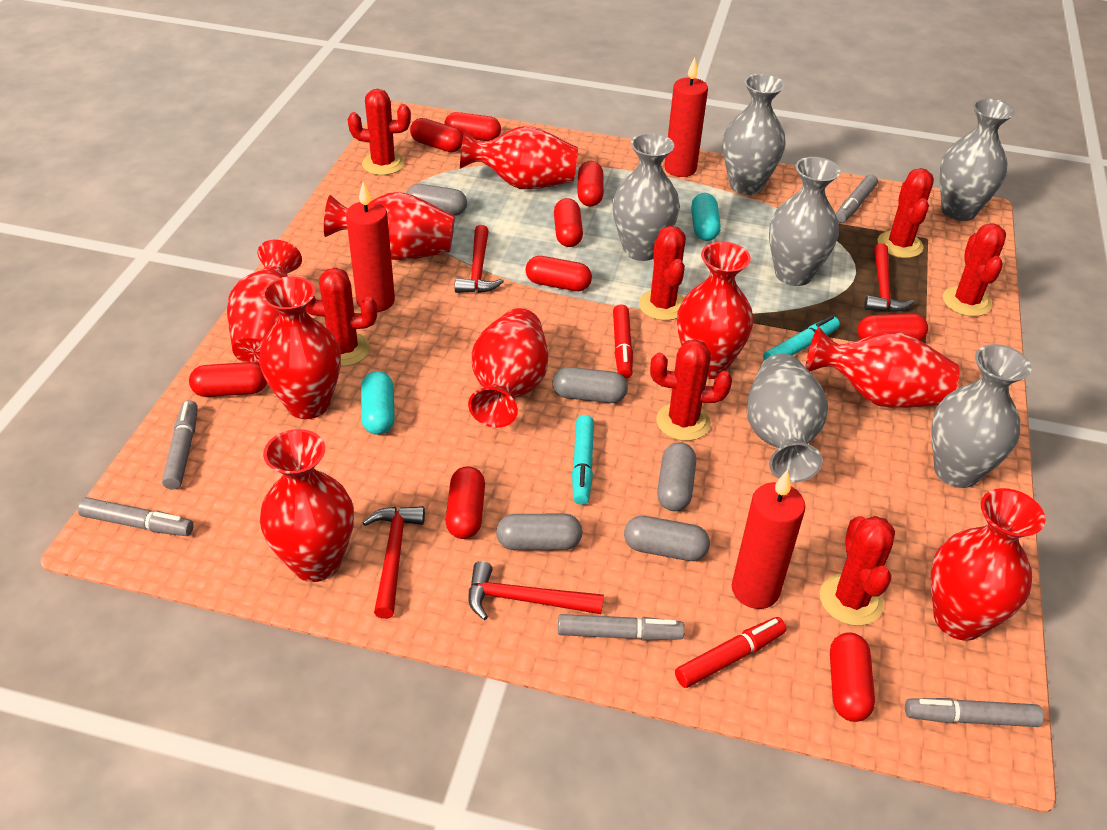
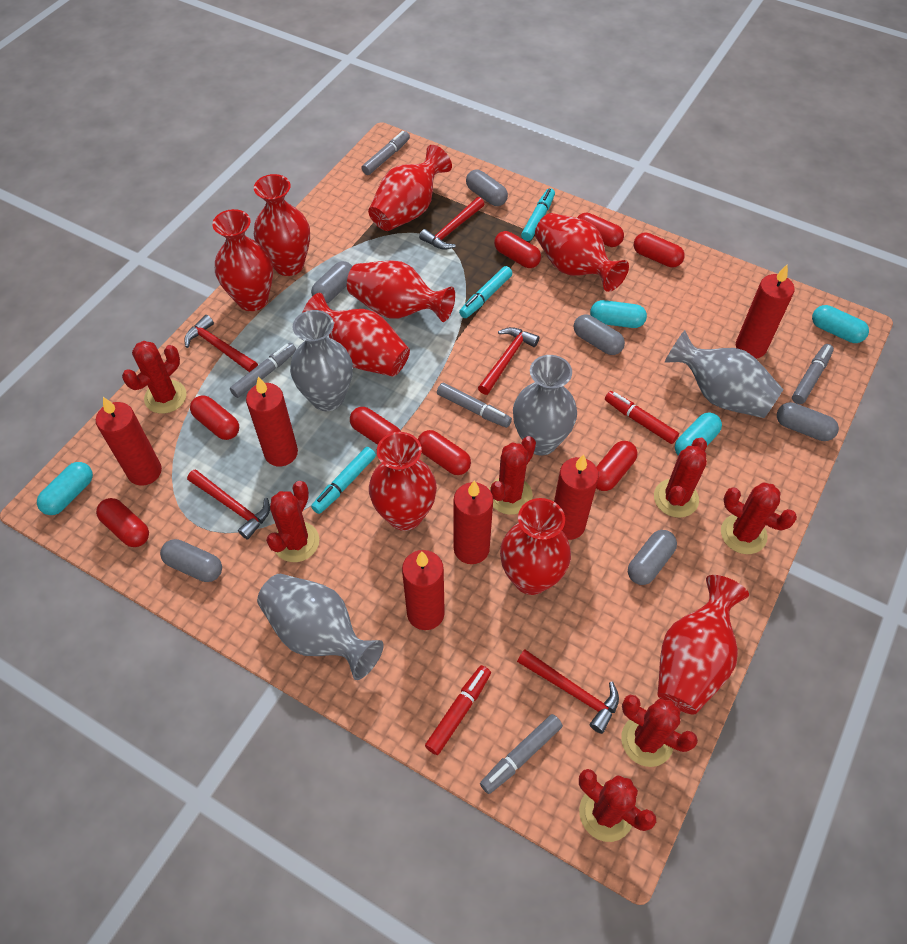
grey capsule: [406,184,467,216] [496,514,583,550] [553,367,628,403] [624,516,710,561] [657,443,696,511] = 5 -> [160,539,222,582] [311,261,353,303] [466,170,508,206] [574,314,625,355] [628,530,677,585] [777,402,839,441] = 6
grey vase: [612,133,680,261] [723,74,786,195] [747,354,828,483] [769,157,841,286] [931,344,1032,488] [939,98,1015,221] = 6 -> [257,574,384,680] [290,310,353,411] [513,355,577,455] [665,330,783,418] = 4
red candle: [346,182,395,312] [664,57,708,177] [732,469,805,609] = 3 -> [96,397,162,486] [246,377,298,467] [402,550,445,630] [454,481,493,564] [554,454,599,540] [736,265,795,359] = 6
red capsule: [189,362,267,397] [410,118,463,152] [444,112,501,141] [446,466,485,539] [525,256,592,291] [554,198,583,247] [577,161,604,207] [830,632,875,722] [857,313,928,341] = 9 -> [96,498,149,547] [190,395,239,440] [350,407,401,445] [418,430,471,475] [494,231,541,268] [577,213,624,247] [596,441,638,491] [634,232,685,268] = 8
red hammer: [362,506,425,619] [455,225,504,293] [469,561,604,620] [864,243,914,312] = 4 -> [184,315,258,372] [187,469,270,540] [419,197,484,250] [478,327,539,395] [517,650,619,734] = 5
turquoise capsule: [361,371,395,435] [691,193,721,241] = 2 -> [37,462,93,515] [590,300,647,328] [675,413,722,456] [812,305,869,343] = 4
turquoise marker: [572,415,594,505] [763,316,840,361] = 2 -> [311,447,376,514] [459,266,513,318] [521,188,555,241] = 3

